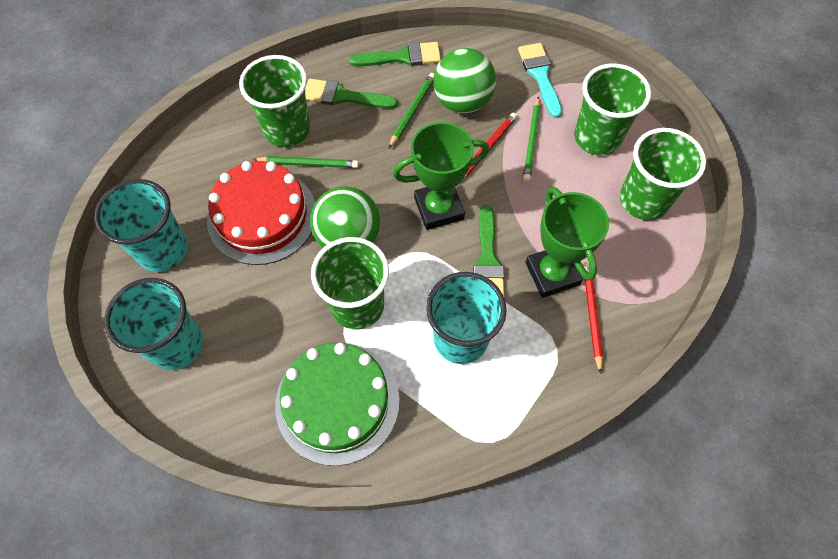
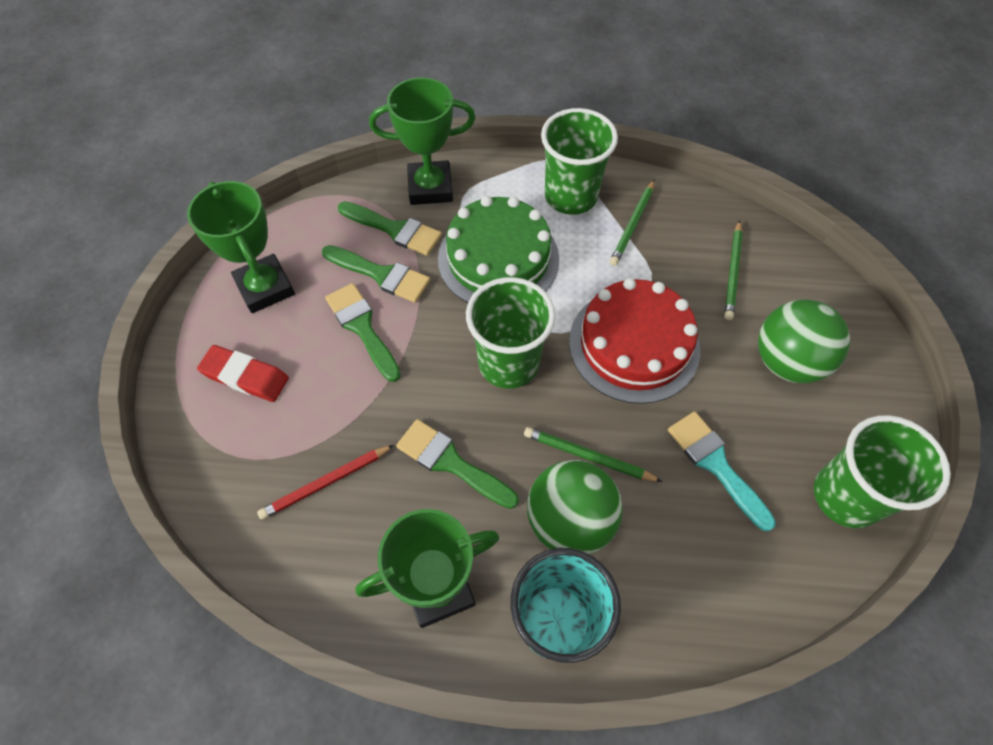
green brush: [305,79,397,109] [349,42,441,66] [473,205,504,297] = 3 -> [322,245,430,303] [325,283,401,382] [338,201,442,256] [396,419,519,509] = 4
green cup: [239,55,310,147] [311,237,389,330] [574,64,651,156] [620,128,706,220] = 4 -> [466,277,555,389] [541,108,618,215] [814,415,951,528] = 3
green trophy: [393,122,489,230] [525,187,609,298] = 2 -> [187,181,295,313] [355,509,499,628] [369,77,476,205] = 3
red eraser: none = 0 -> [197,345,289,402] = 1
red pencil: [463,113,517,179] [583,262,603,374] = 2 -> [257,445,394,520] = 1
turquoise cup: [94,179,188,272] [104,278,203,370] [426,272,506,364] = 3 -> [510,548,621,663] = 1

